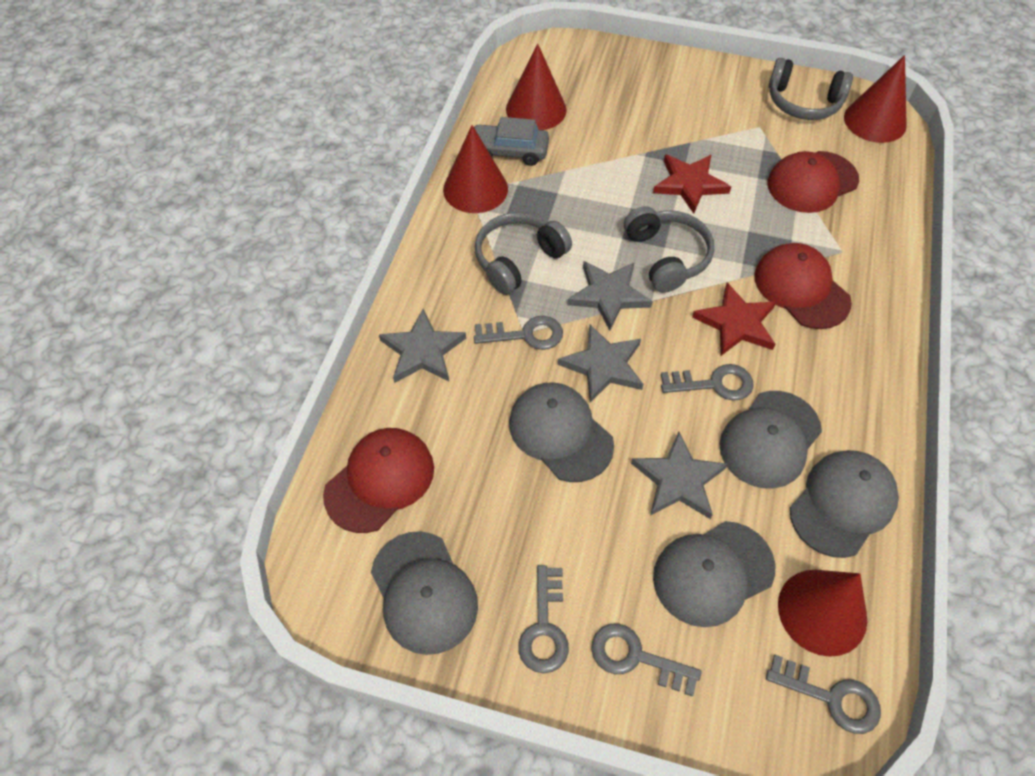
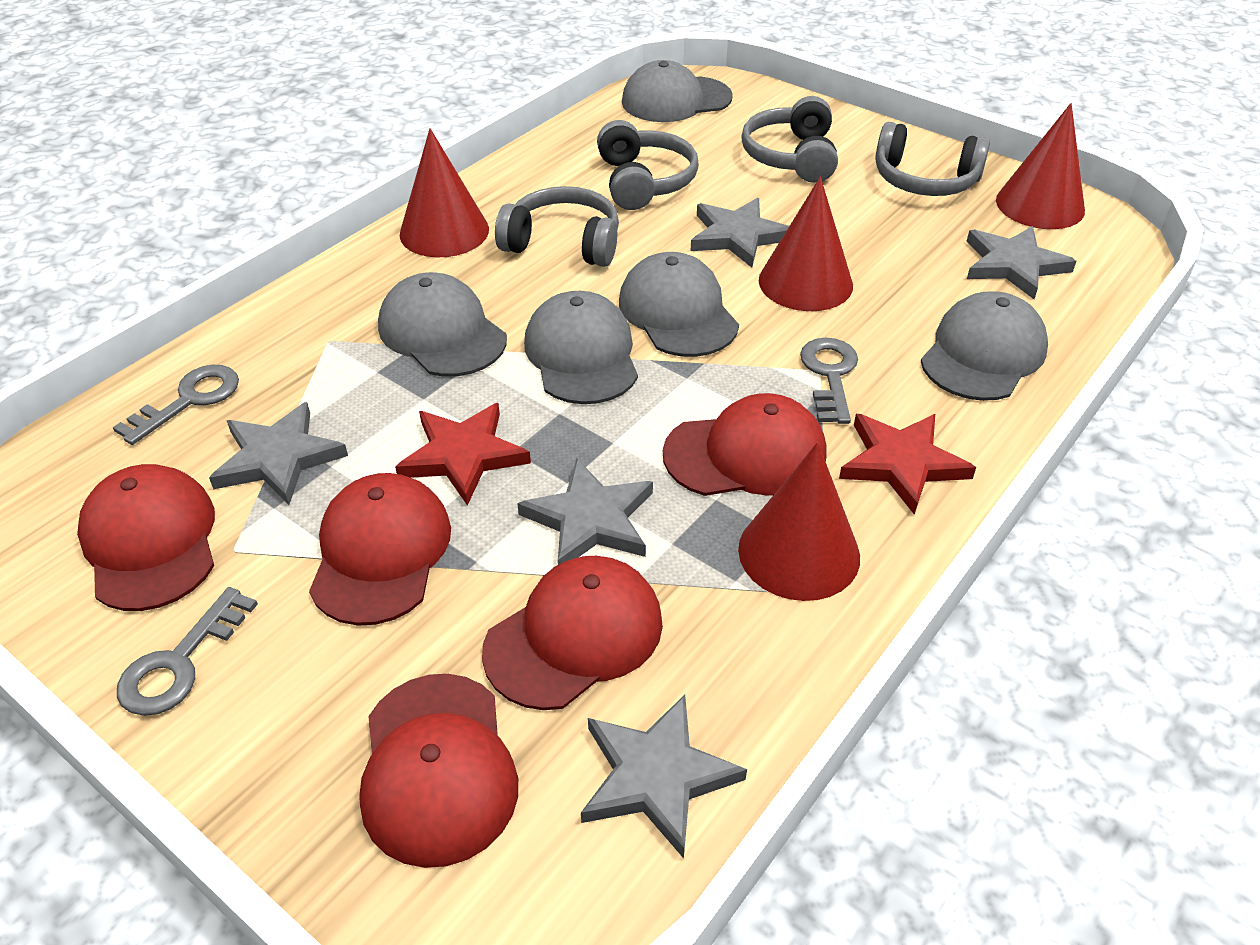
grey car: [474,117,549,166] = 1 -> none = 0
grey headphones: [475,212,572,295] [624,206,714,293] [769,58,853,120] = 3 -> [495,186,619,267] [597,120,699,210] [741,96,838,183] [875,122,990,196] = 4
grey key: [474,316,563,350] [518,565,569,673] [591,623,702,697] [661,364,754,401] [766,655,881,734] = 5 -> [113,365,239,445] [117,587,258,716] [800,338,858,424] = 3
grey star: [379,309,466,383] [558,325,643,403] [567,261,653,330] [631,432,728,519] = 4 -> [209,402,348,505] [517,458,653,565] [581,695,747,858] [691,198,789,268] [966,226,1076,299] = 5
red cap: [323,428,434,533] [754,243,852,329] [768,151,859,213] = 3 -> [77,464,215,611] [309,473,451,626] [359,674,518,868] [482,556,663,710] [663,393,827,496] = 5

